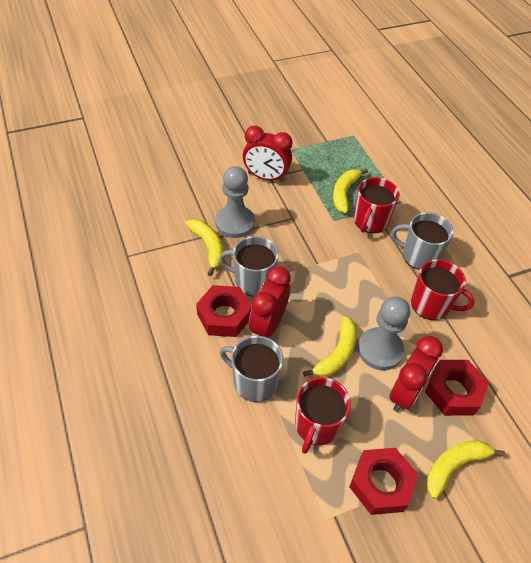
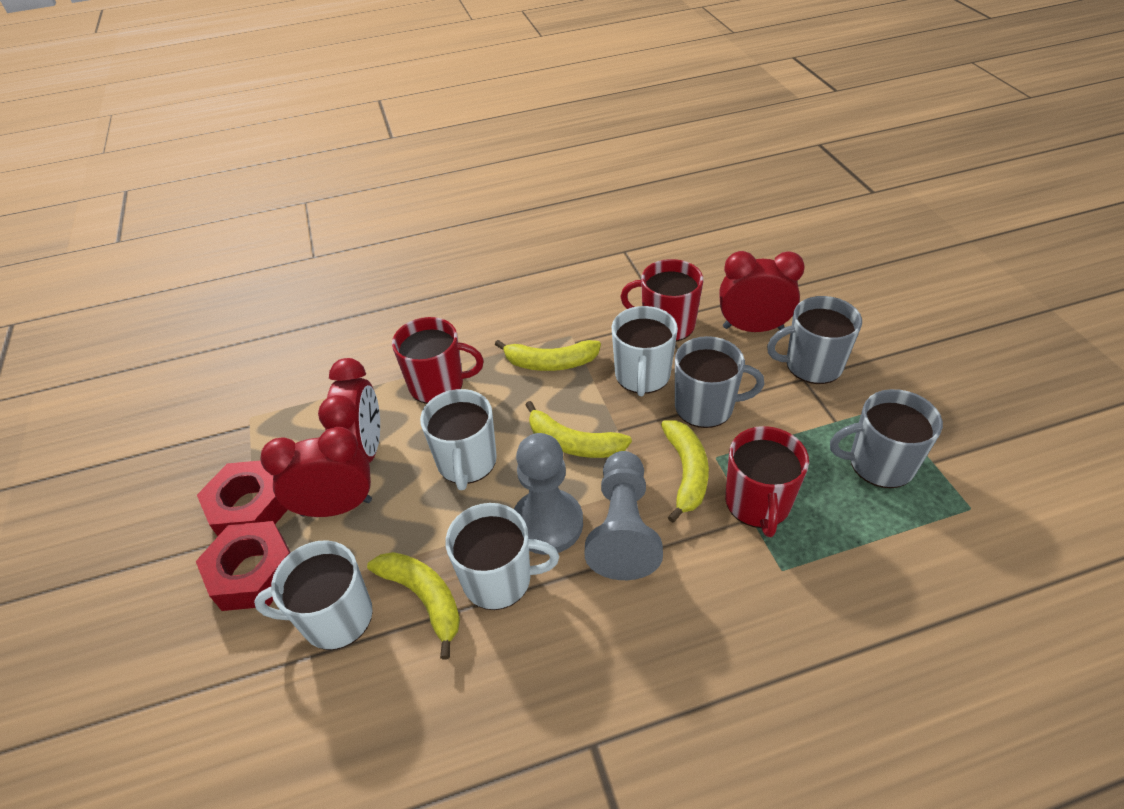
red nut: [196,285,252,337] [349,448,418,515] [425,360,489,416] = 3 -> [196,521,291,611] [197,460,288,536] = 2
white mug: none = 0 -> [254,540,373,650] [420,389,497,490] [446,503,559,610] [612,306,678,396] = 4

